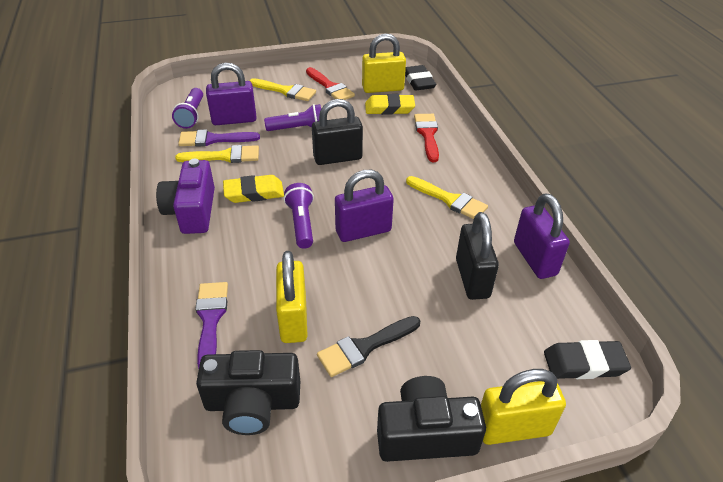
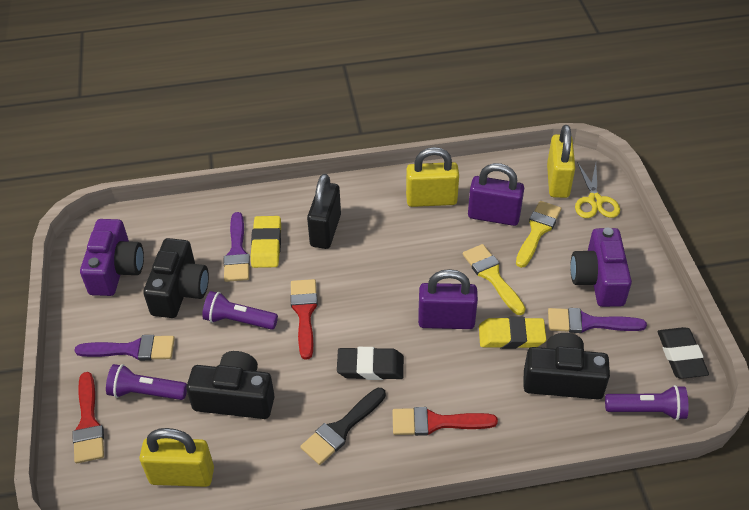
black camera: [196,350,300,435] [377,376,486,462] = 2 -> [143,238,209,318] [186,351,275,419] [523,333,610,399] = 3
black padlock: [312,99,363,165] [456,212,499,300] = 2 -> [307,174,341,249] = 1
purple brush: [178,129,260,147] [195,282,228,369] = 2 -> [74,335,175,361] [224,212,250,282] [548,308,647,333] = 3
purple camera: [156,158,215,234] = 1 -> [80,219,144,296] [570,227,632,307] = 2
purple padlock: [206,63,257,125] [335,170,394,242] [514,193,570,279] = 3 -> [418,269,478,329] [468,163,524,226] = 2
red brush: [306,67,355,100] [414,114,439,162] = 2 -> [72,372,104,463] [290,279,318,360] [393,407,498,436] = 3
yellow brush: [175,145,259,163] [249,78,316,101] [406,176,488,219] = 3 -> [463,244,526,315] [516,201,562,268] = 2
yellow scissors: none = 0 -> [575,162,620,218] = 1

